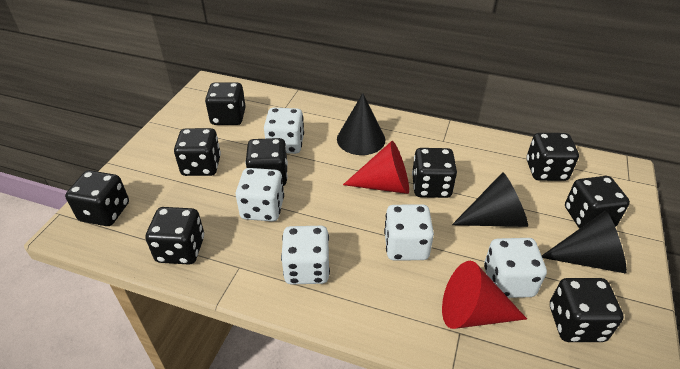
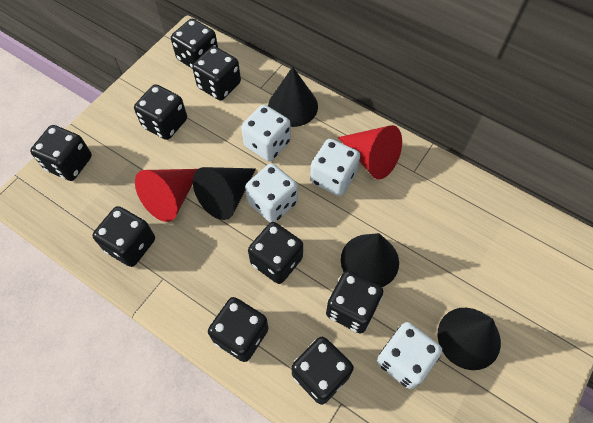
black cone: [337,93,385,155] [452,172,528,227] [542,211,627,274] = 3 -> [193,167,256,220] [268,67,318,127] [341,233,399,287] [437,308,501,370] = 4
white dice: [236,168,284,222] [264,108,304,154] [281,226,330,284] [384,204,434,261] [484,238,547,298] = 5 -> [241,105,291,161] [245,163,298,223] [310,139,360,196] [377,322,442,389] = 4

